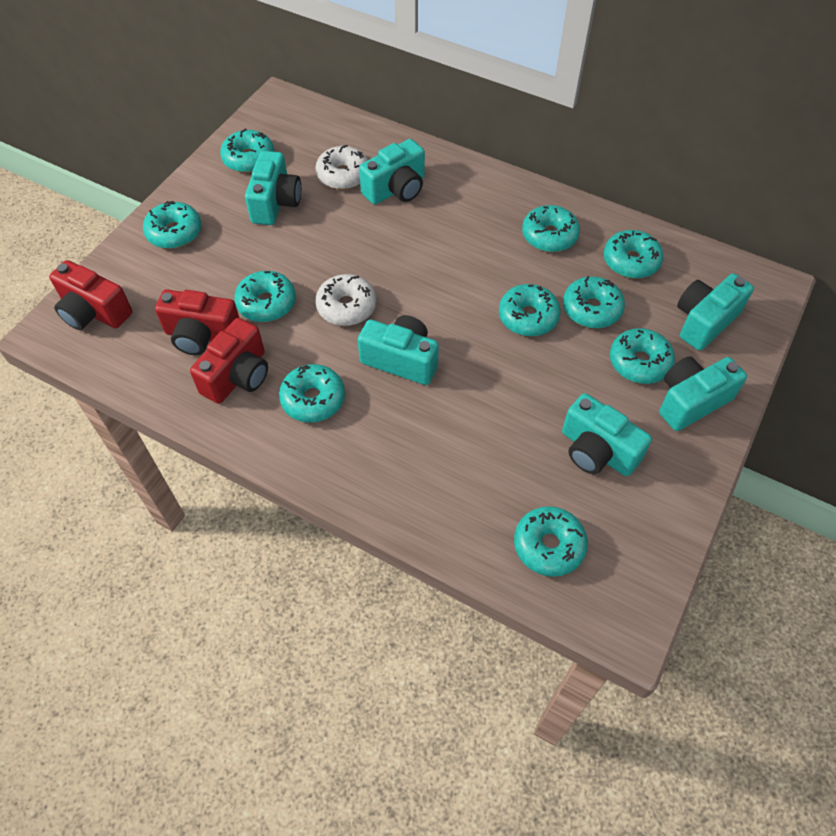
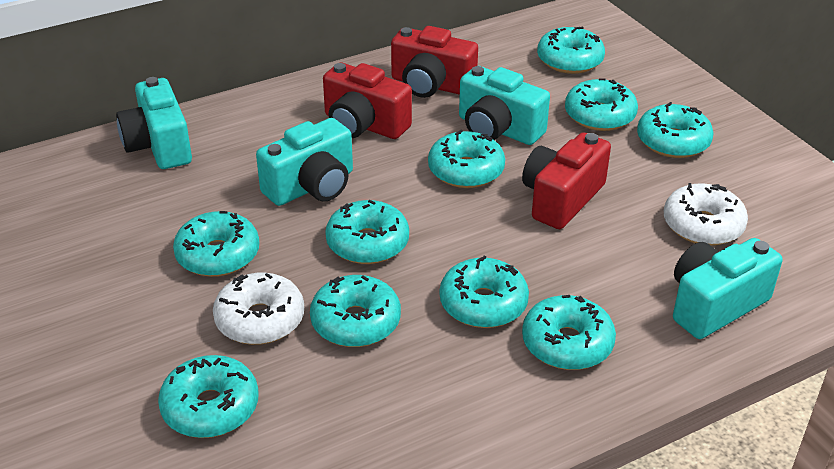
turquoise camera: [245,151,301,225] [358,315,439,385] [359,139,425,205] [562,393,652,476] [659,356,747,431] [677,273,754,351] = 6 -> [116,77,192,169] [256,118,353,206] [459,66,550,145] [673,238,782,339] = 4

